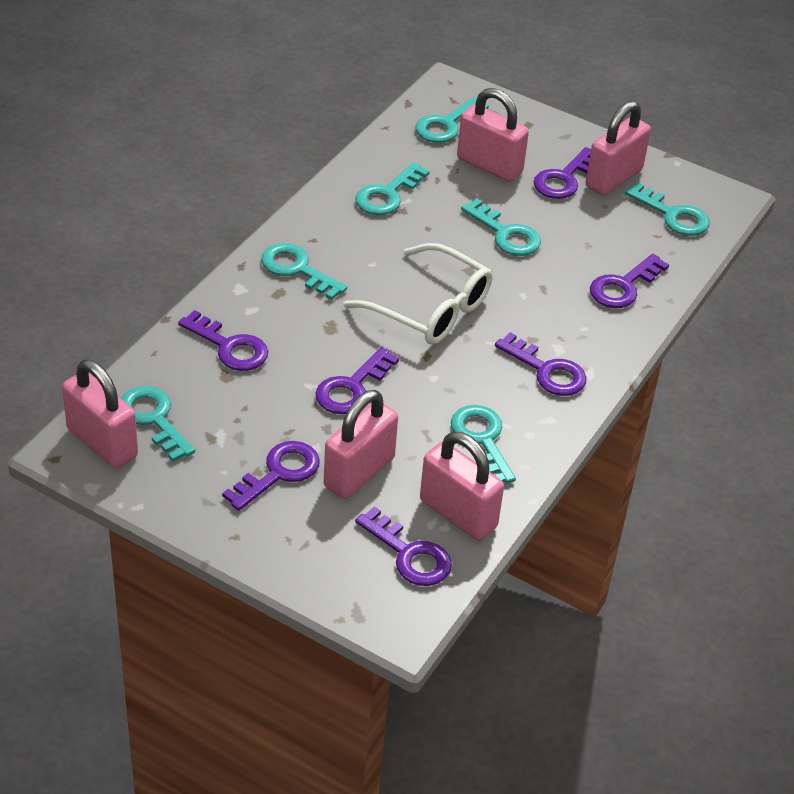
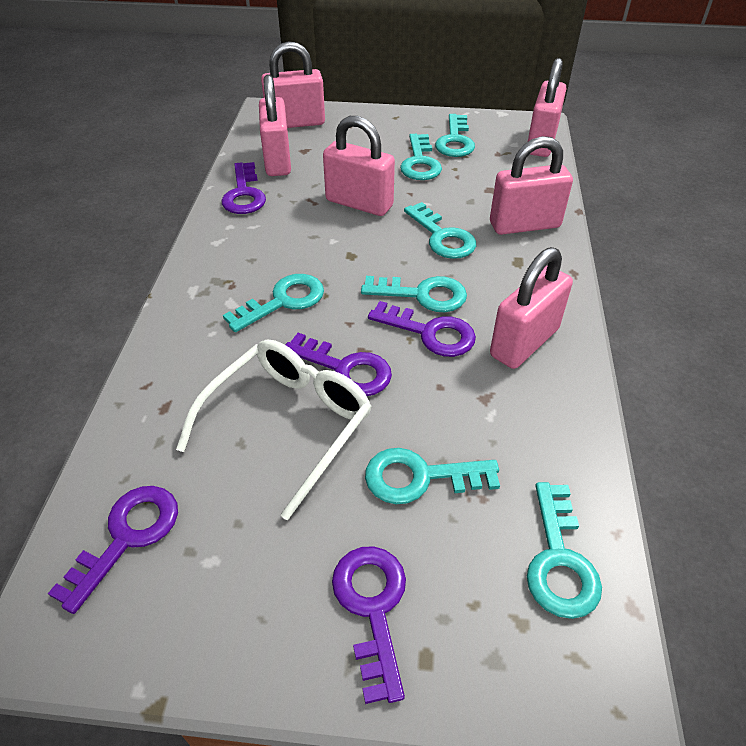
pink padlock: [62,359,138,468] [324,390,398,499] [420,431,504,540] [457,88,529,182] [586,101,651,196] = 5 -> [259,74,291,176] [261,41,325,128] [323,116,395,216] [490,136,573,235] [490,247,573,369] [528,58,566,157] = 6
purple key: [178,310,268,371] [222,441,320,511] [316,347,399,414] [355,506,452,586] [495,332,587,396] [534,147,591,199] [590,254,669,308] = 7 -> [48,486,178,614] [221,162,266,214] [285,333,392,396] [332,546,406,704] [368,301,476,357] = 5

